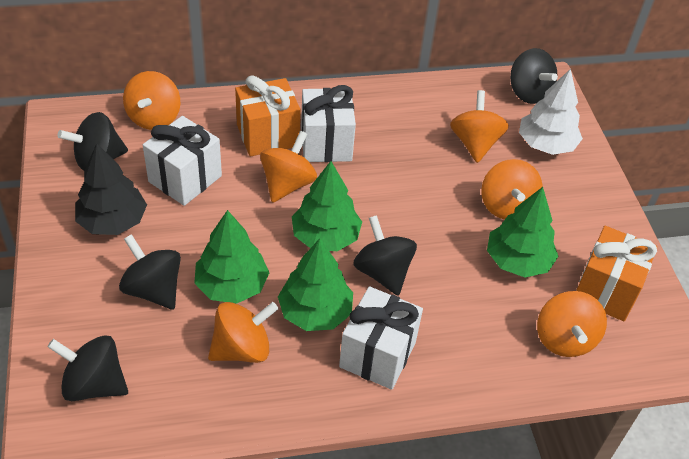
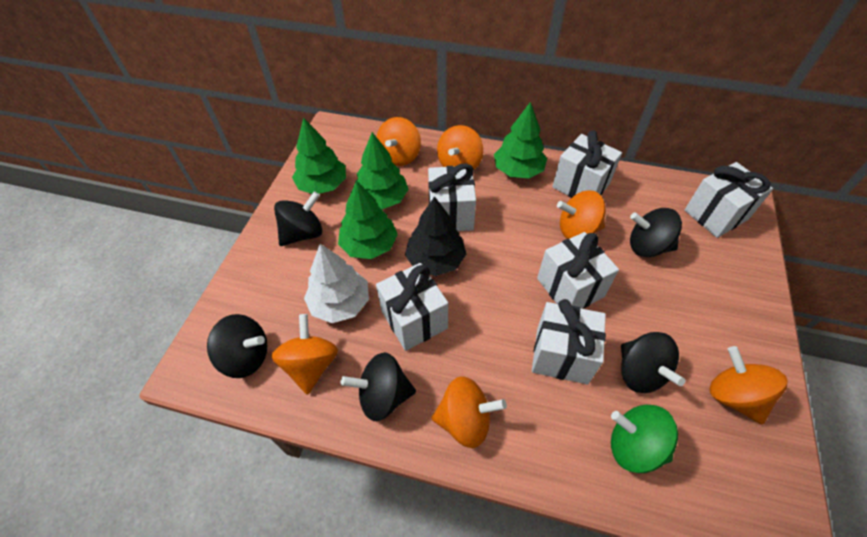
green spinning top: none = 0 -> [611,405,678,473] = 1
orange gift: [235,75,301,156] [576,226,657,321] = 2 -> none = 0
white gift: [143,116,222,206] [301,85,356,162] [339,286,423,390] = 3 -> [376,263,448,351] [428,163,476,231] [532,299,606,384] [537,232,619,309] [552,130,622,198] [685,162,773,238] = 6

